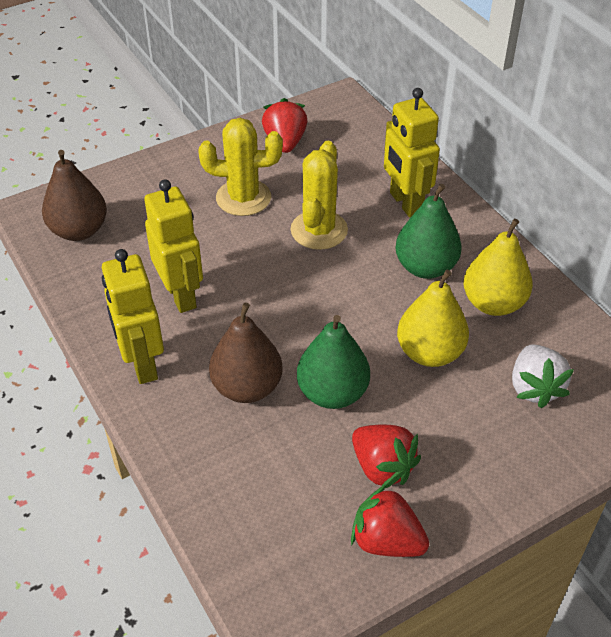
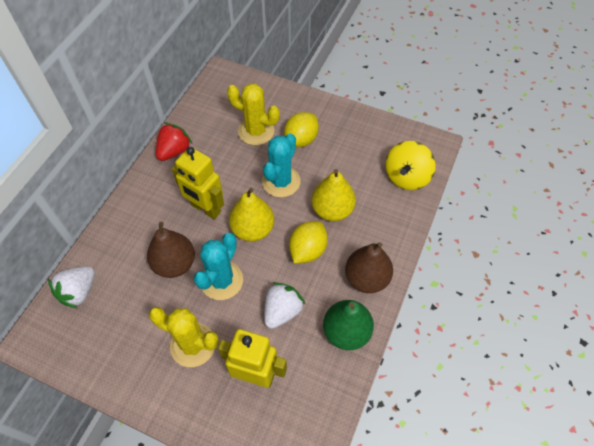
green pear: [297,315,370,409] [395,184,462,279] = 2 -> [323,300,374,350] = 1
red strawberry: [262,98,308,153] [351,484,429,557] [352,425,421,488] = 3 -> [156,123,192,161] = 1
turquoise cactus: none = 0 -> [193,233,243,300] [262,133,300,197] = 2
white strawberry: [512,345,574,408] = 1 -> [48,266,95,309] [264,282,305,329] = 2
yellow lemon: none = 0 -> [284,112,319,147] [289,221,328,263] = 2
yellow robot: [102,249,164,384] [144,179,203,313] [384,88,440,218] = 3 -> [172,147,224,219] [218,329,287,387] = 2
yellow spinning top: none = 0 -> [385,141,436,190] = 1

